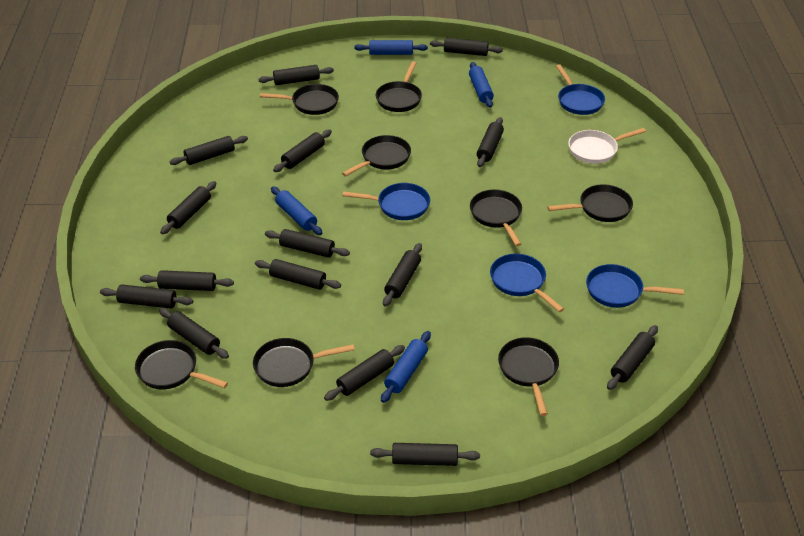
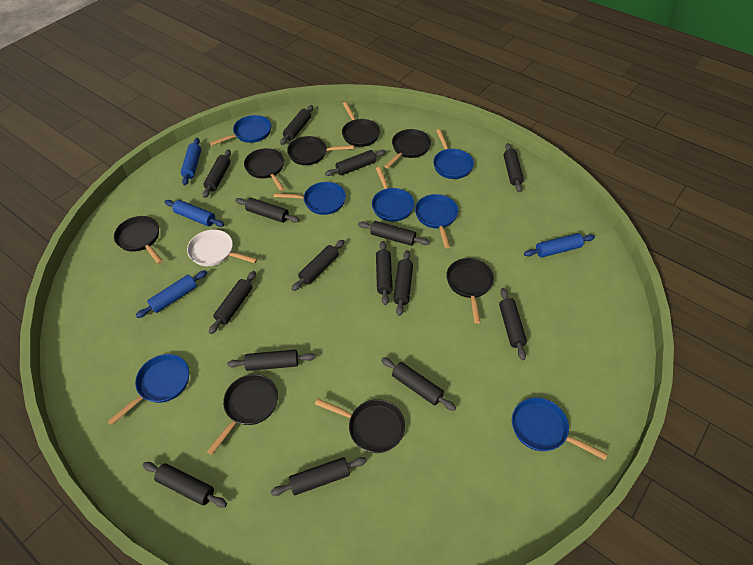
blue pan: [342,183,430,220] [490,254,564,312] [556,64,605,115] [586,264,684,308] = 4 -> [107,354,189,426] [210,115,271,146] [274,182,346,215] [372,167,415,222] [415,194,458,248] [433,129,474,179] [512,397,608,460] = 7

